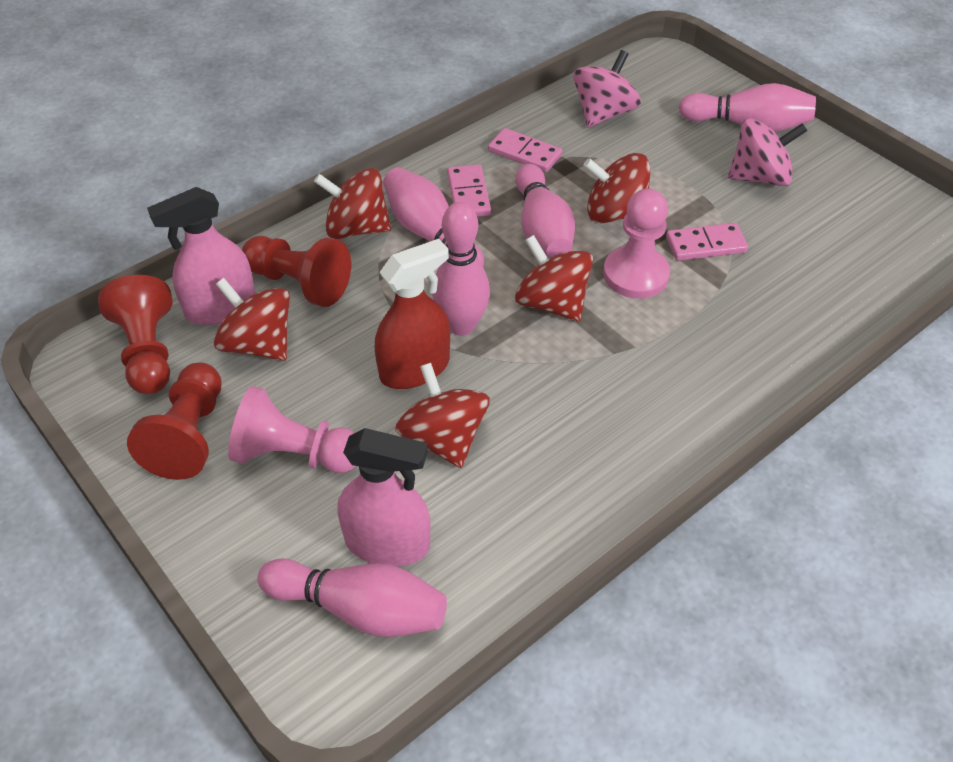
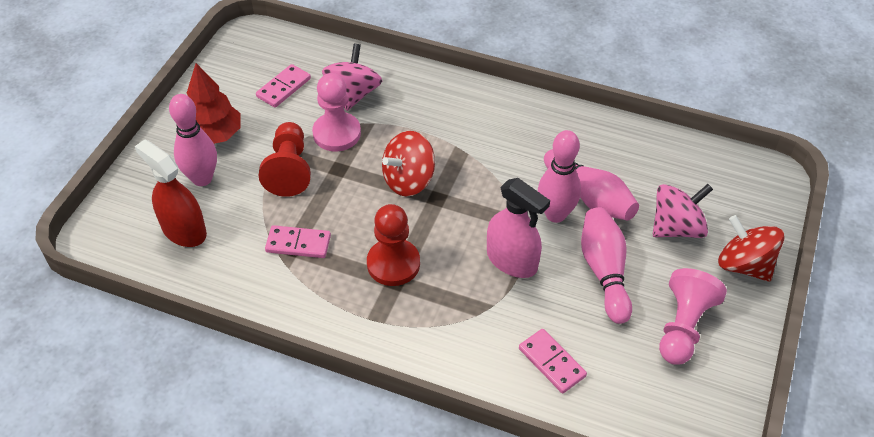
pink bowling pin: [257,558,447,637] [383,167,485,268] [432,202,490,336] [515,164,575,258] [679,83,816,132] = 5 -> [169,94,217,186] [538,130,581,223] [544,149,639,221] [581,207,632,324] = 4
pink spray bottle: [147,187,255,325] [337,428,431,566] = 2 -> [487,178,550,278] = 1
red pawn: [98,275,173,394] [127,362,222,480] [242,236,351,307] = 3 -> [258,122,311,197] [367,204,420,286] = 2
red spinning top: [214,278,290,361] [314,168,391,239] [395,363,490,468] [515,235,593,322] [584,153,650,223] = 5 -> [382,131,435,197] [718,215,785,282] = 2
red tree: none = 0 -> [187,63,241,144] = 1

